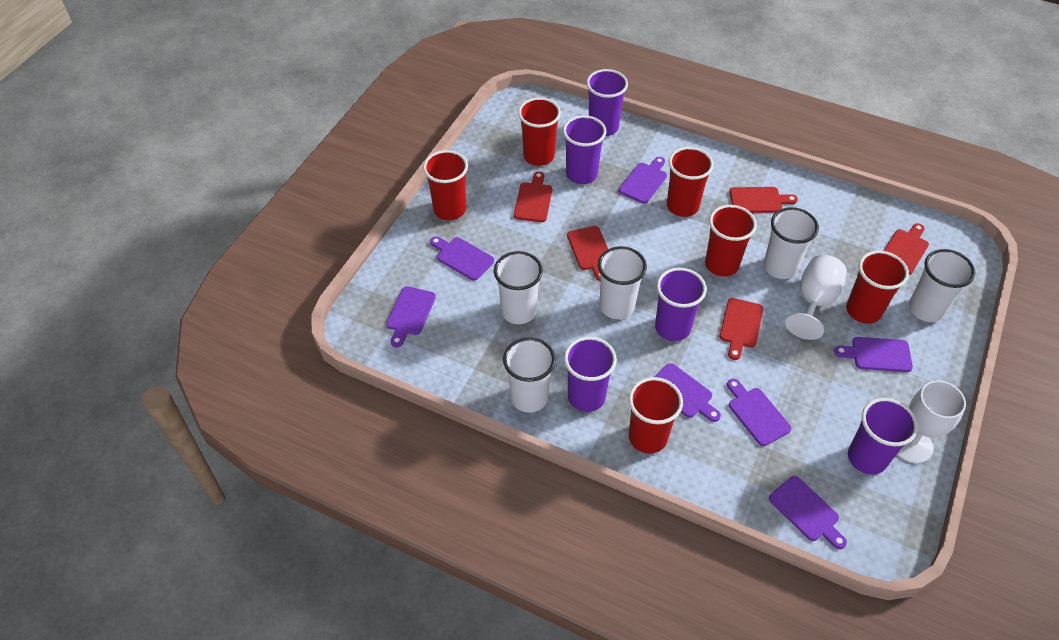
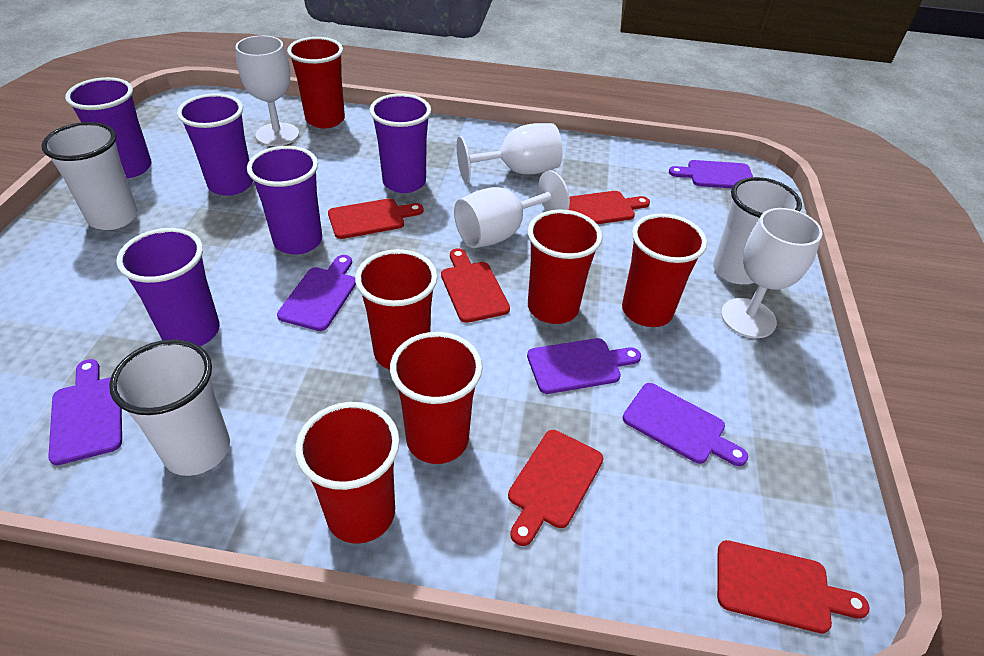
purple cutting board: [386,286,436,348] [430,236,494,281] [619,157,667,204] [654,363,721,422] [727,379,792,446] [769,476,847,549] [834,337,913,372] = 7 -> [48,359,122,465] [277,255,356,331] [527,338,641,394] [623,383,748,466] [669,160,753,188] = 5
white cup: [494,251,543,324] [503,337,556,413] [598,246,647,319] [764,207,819,279] [909,249,975,322] = 5 -> [41,122,138,230] [109,339,230,476] [713,177,802,284] = 3
white goblet: [785,255,847,340] [897,380,966,464] = 2 -> [235,35,299,146] [454,170,570,248] [457,123,563,183] [721,208,822,338] = 4

